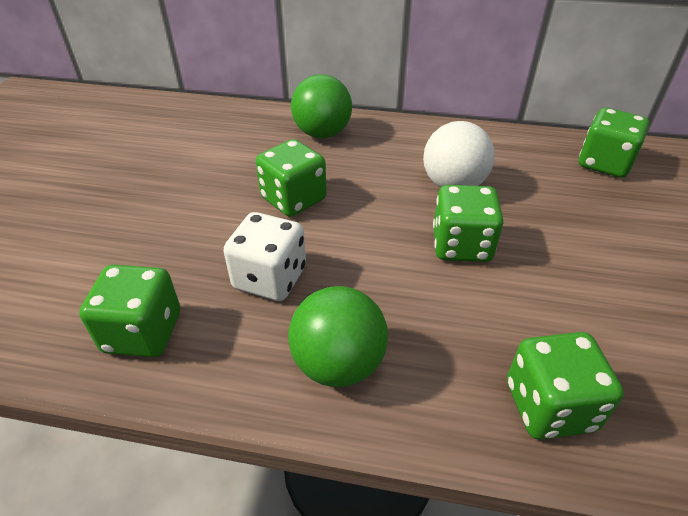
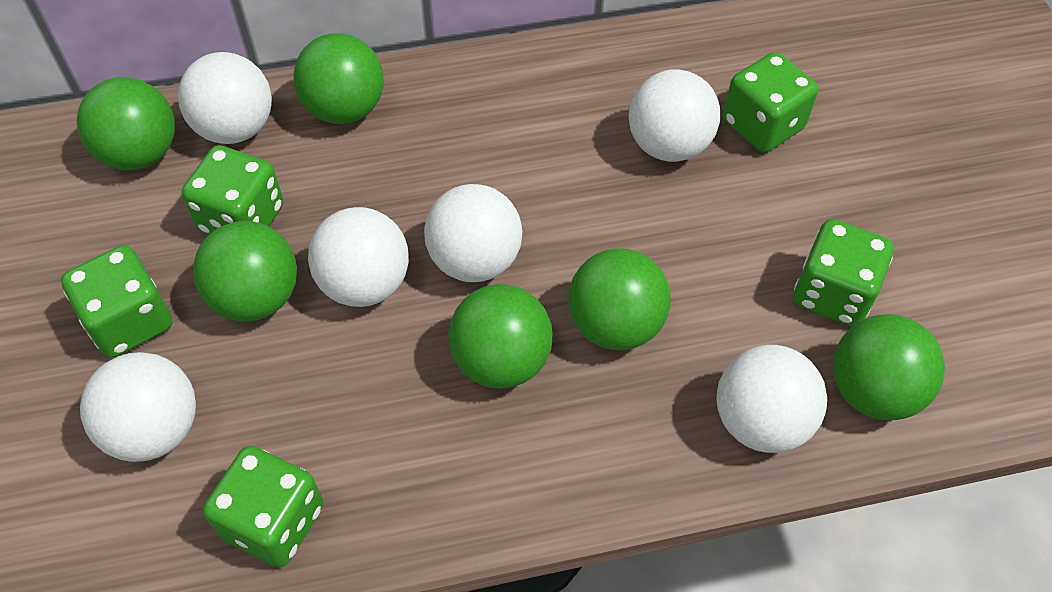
green ball: [288,286,388,387] [291,74,352,138] = 2 -> [77,77,175,170] [193,221,297,322] [293,33,384,124] [448,284,553,389] [568,248,671,350] [833,314,945,420] = 6
white ball: [423,121,495,188] = 1 -> [80,352,196,462] [178,52,272,144] [308,207,409,307] [424,184,522,282] [629,69,720,162] [716,345,827,453] = 6
white dice: [223,212,306,301] = 1 -> none = 0

